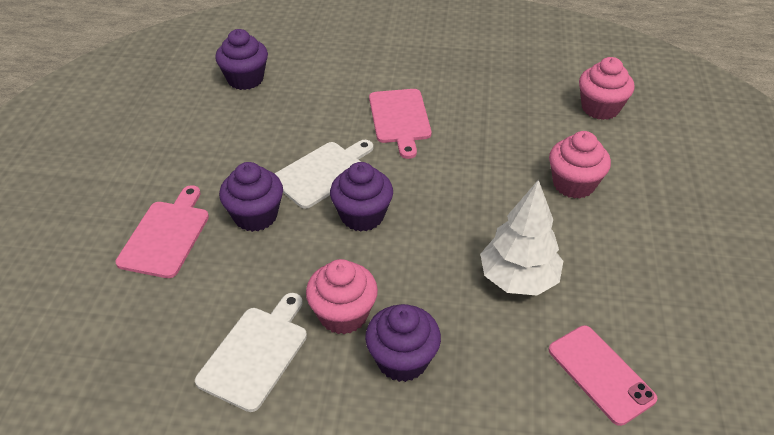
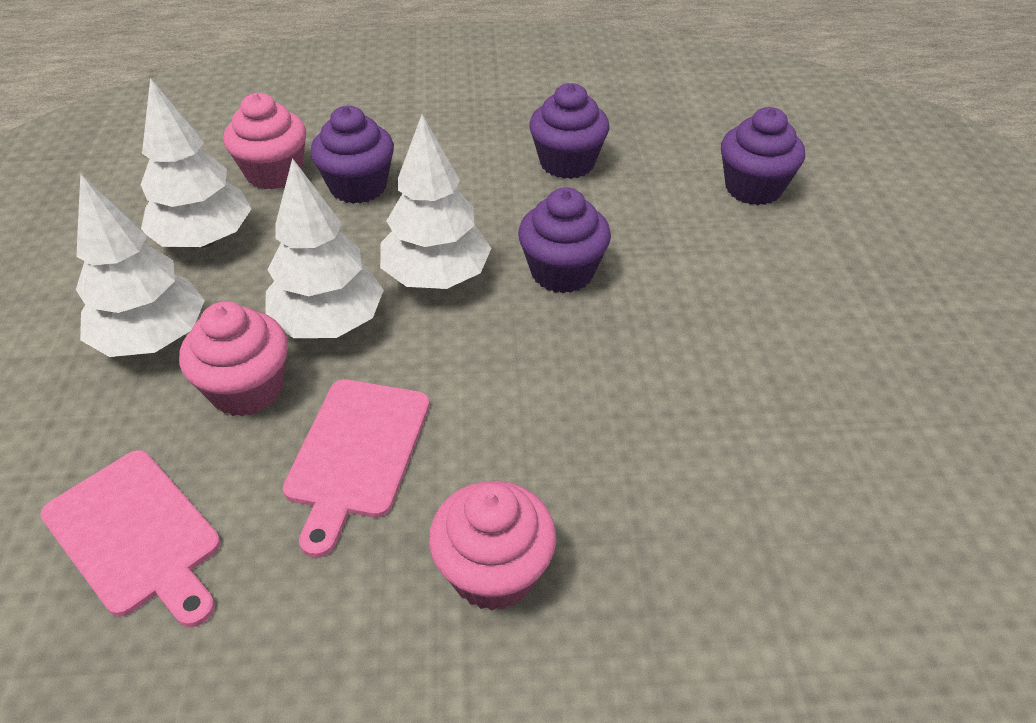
pink phone: [548,325,657,426] = 1 -> none = 0
white cutting board: [195,293,307,412] [274,140,373,209] = 2 -> none = 0
white tree: [480,179,563,296] = 1 -> [76,173,205,357] [141,78,251,248] [265,158,384,338] [380,114,491,289] = 4

